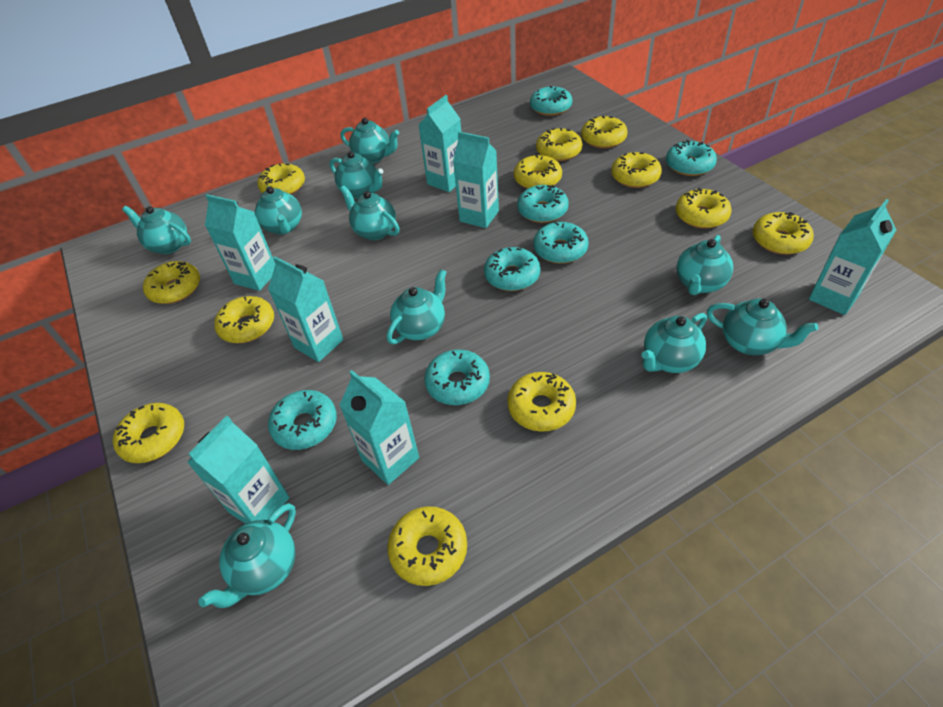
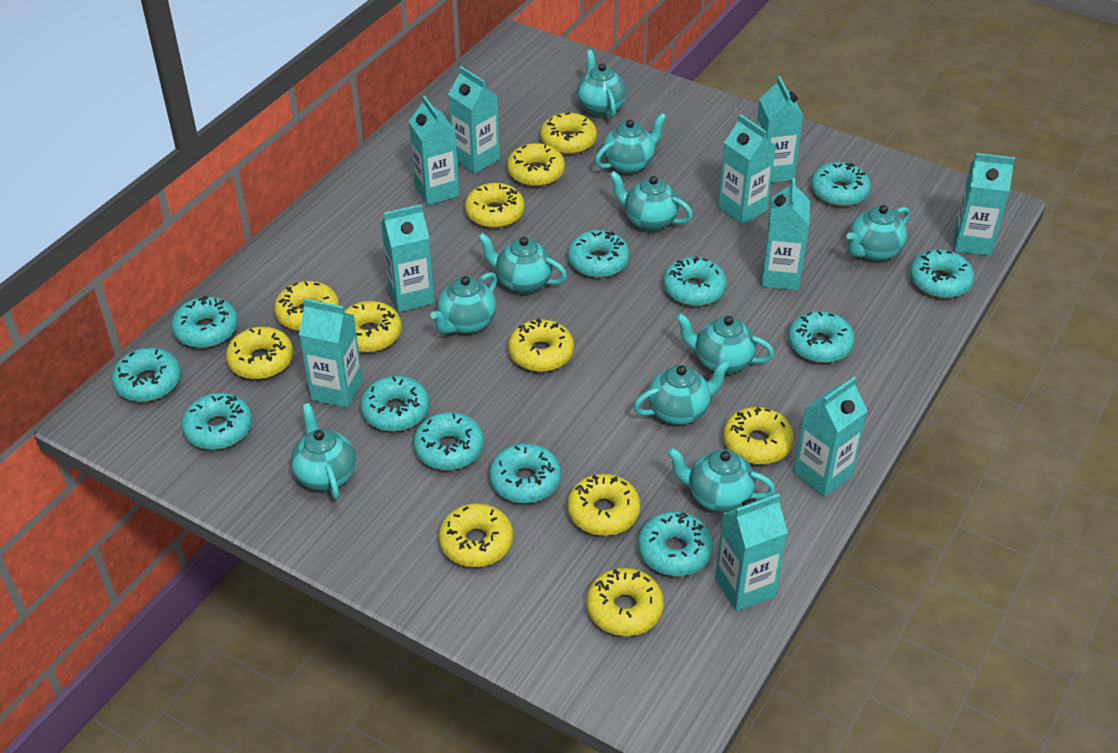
turquoise carton: [187,415,290,524] [205,194,275,291] [268,256,343,362] [339,370,419,485] [418,95,461,192] [453,132,499,228] [809,199,896,315] = 7 -> [299,298,363,408] [381,204,435,312] [409,95,459,205] [448,66,500,173] [715,493,788,611] [718,114,776,224] [756,76,803,183] [761,178,810,290] [793,377,867,497] [954,153,1015,256] = 10
turquoise donut: [268,390,337,450] [424,350,490,405] [484,247,541,291] [517,185,569,223] [530,86,572,116] [533,222,589,264] [666,140,717,176] = 7 -> [112,348,181,402] [171,296,238,348] [181,393,252,450] [360,376,429,432] [413,412,484,470] [489,443,561,503] [568,230,630,278] [638,512,713,576] [663,256,727,306] [788,311,855,363] [811,162,871,206] [910,249,974,298] = 12
yellow donut: [113,403,184,463] [143,261,200,304] [214,296,274,343] [258,163,305,195] [387,506,467,586] [507,372,576,432] [514,155,562,189] [536,128,582,161] [581,116,628,148] [611,152,662,188] [676,188,732,229] [753,212,814,255] = 12 -> [226,327,293,379] [274,281,339,331] [344,301,402,352] [439,503,513,567] [465,183,525,228] [507,143,565,187] [508,318,574,372] [540,112,597,154] [567,474,640,536] [586,568,664,636] [723,407,794,465] = 11

